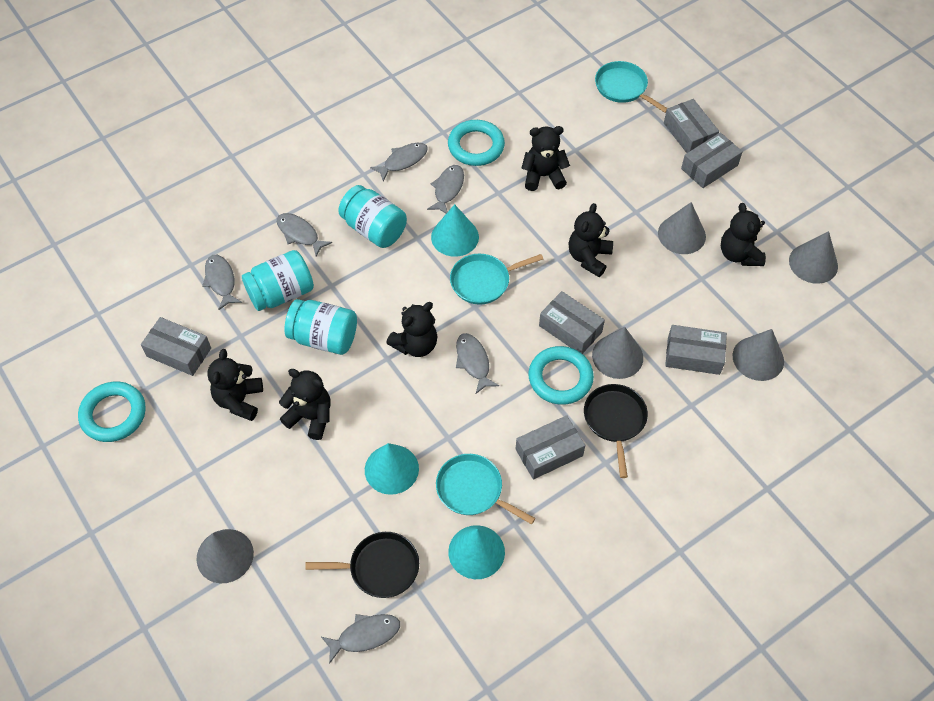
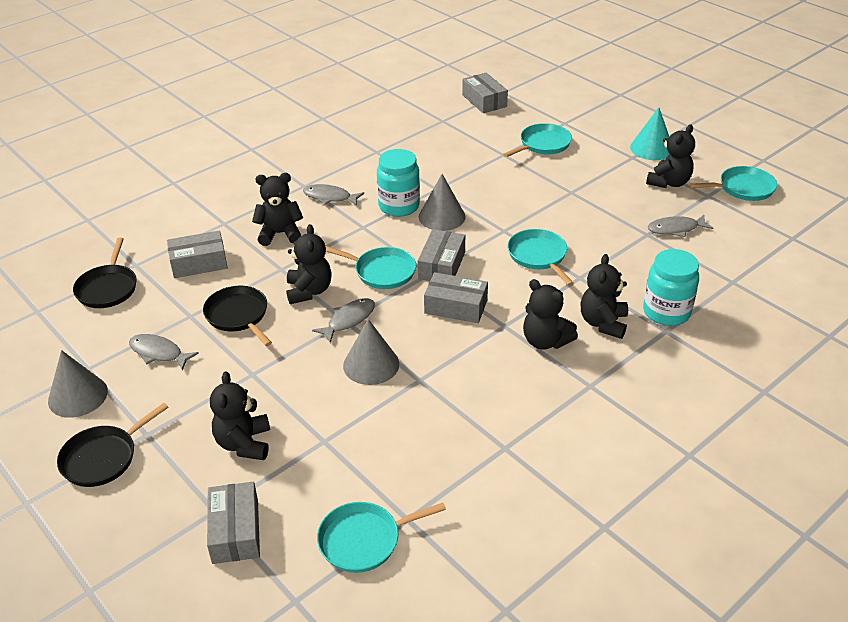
black pan: [305,532,419,598] [584,384,648,478] = 2 -> [57,403,168,487] [73,238,137,308] [203,286,272,346] = 3
grey box: [141,317,211,376] [516,415,585,480] [539,291,605,354] [664,99,719,153] [665,325,727,375] [681,132,743,188] = 6 -> [167,231,228,278] [207,482,260,564] [418,229,465,281] [424,272,488,323] [462,73,508,113] = 5
grey cone: [196,529,254,583] [592,327,643,379] [658,202,706,254] [732,329,784,381] [789,231,838,284] = 5 -> [48,350,108,418] [343,319,399,385] [419,174,466,231] = 3
grey fish: [202,255,242,310] [277,213,332,257] [321,614,400,664] [370,143,428,181] [427,165,464,213] [456,333,499,394] = 6 -> [129,334,199,371] [303,184,364,206] [312,298,375,343] [648,215,713,237] = 4
turquoise cone: [365,443,419,495] [431,204,479,257] [448,525,505,579] = 3 -> [630,107,670,160] = 1
turquoise jar: [242,250,314,311] [284,299,357,355] [338,185,407,248] = 3 -> [377,149,420,217] [643,249,699,326] = 2
turquoise pan: [436,454,535,524] [450,254,543,305] [595,61,667,113] = 3 -> [317,502,446,573] [325,246,416,289] [503,123,572,157] [507,229,574,286] [689,166,777,201] = 5
turquoise ring: [78,382,146,442] [448,120,505,166] [528,346,594,405] = 3 -> none = 0

